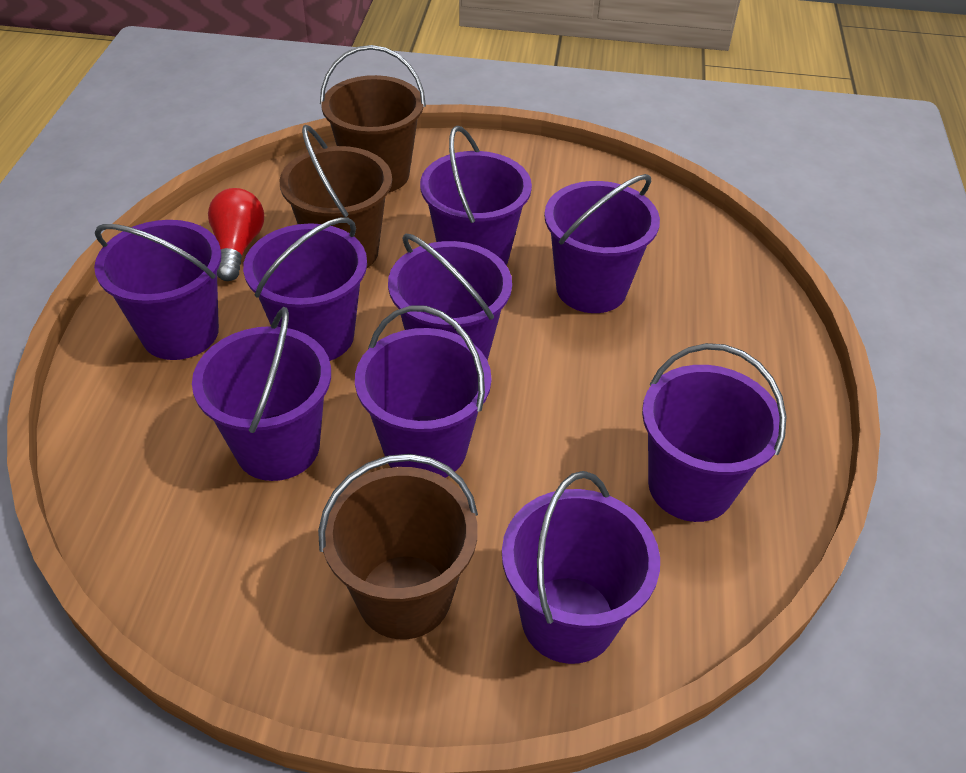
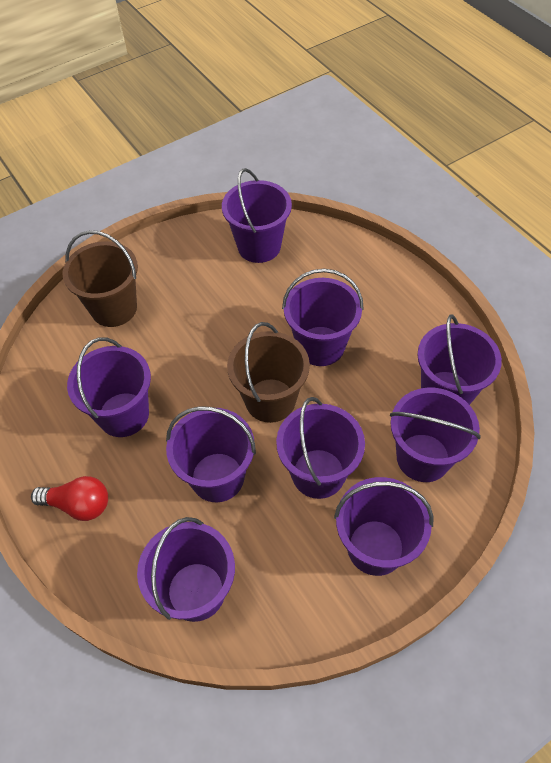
brown bucket: [279,125,392,268] [318,454,478,639] [320,45,426,192] = 3 -> [63,230,138,327] [227,322,310,423] = 2

